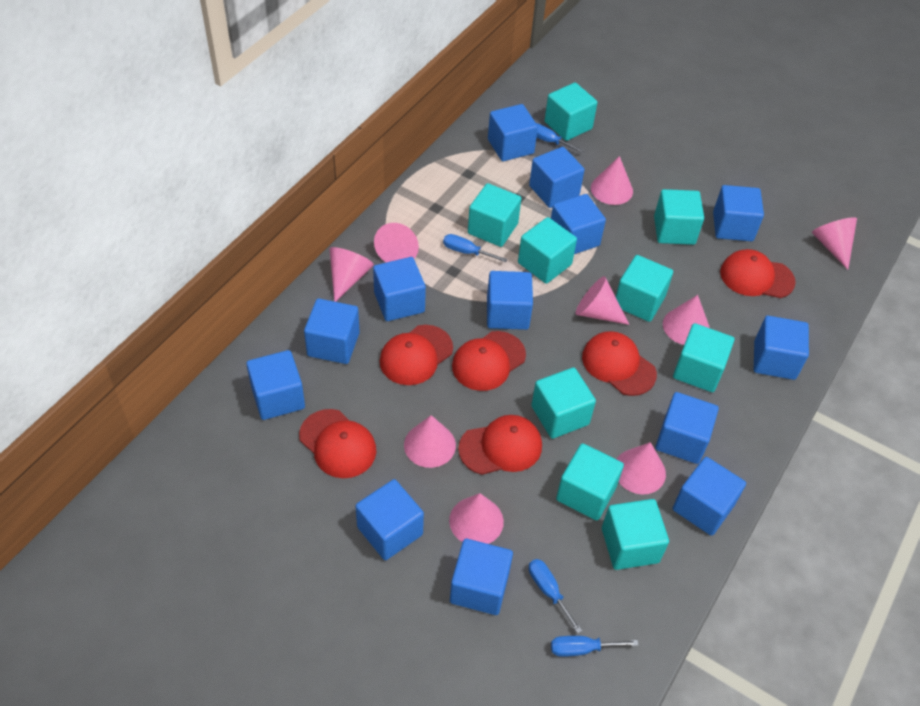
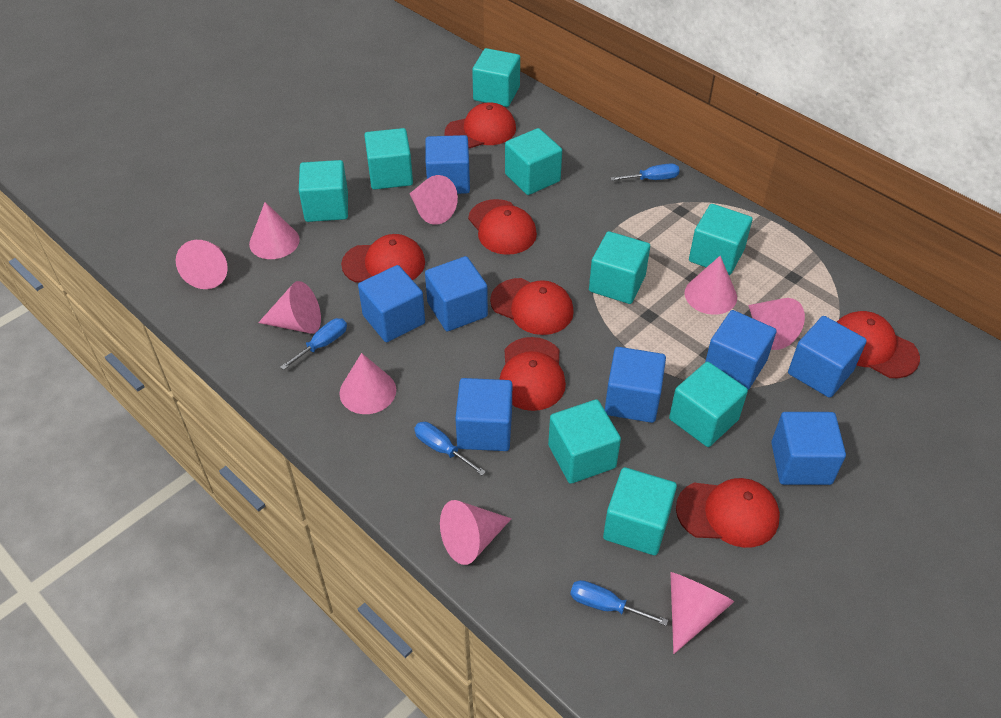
blue cube: [246,350,305,420] [304,298,360,364] [356,479,424,560] [373,257,426,321] [450,539,513,615] [487,271,533,330] [488,104,538,161] [529,147,584,208] [551,194,606,254] [655,392,719,464] [673,457,746,536] [713,185,764,241] [754,316,809,380] = 13 -> [358,265,425,342] [425,135,470,194] [425,256,488,332] [455,378,512,451] [605,347,666,423] [705,310,776,390] [771,412,846,485] [788,316,867,398] = 8
red cap: [299,409,376,478] [380,325,453,385] [452,331,526,391] [458,415,542,475] [582,331,657,396] [720,249,796,298] = 6 -> [341,234,425,283] [445,102,516,148] [468,199,537,255] [490,278,574,335] [499,337,566,411] [676,478,780,548] [837,311,920,378] = 7

